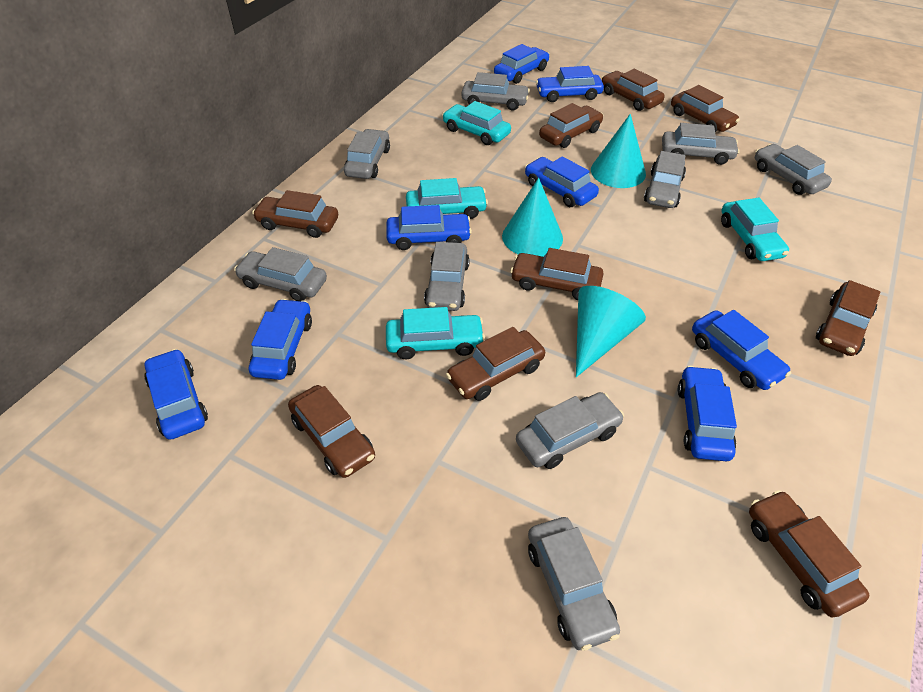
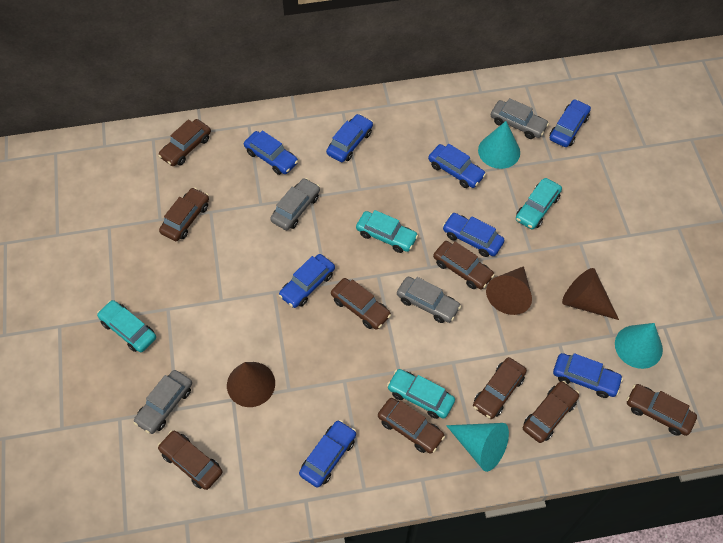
brown cone: none = 0 -> [227,362,275,407] [486,266,532,315] [562,268,619,320] = 3
grey car: [234,247,327,301] [344,129,390,179] [424,242,470,311] [461,72,530,111] [516,392,624,469] [528,517,620,651] [644,151,686,208] [662,123,740,165] [755,144,832,195] = 9 -> [133,370,192,434] [270,178,320,230] [397,277,461,323] [491,98,549,139] = 4

